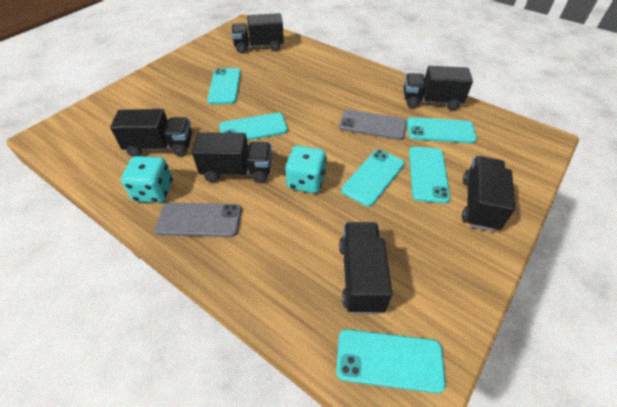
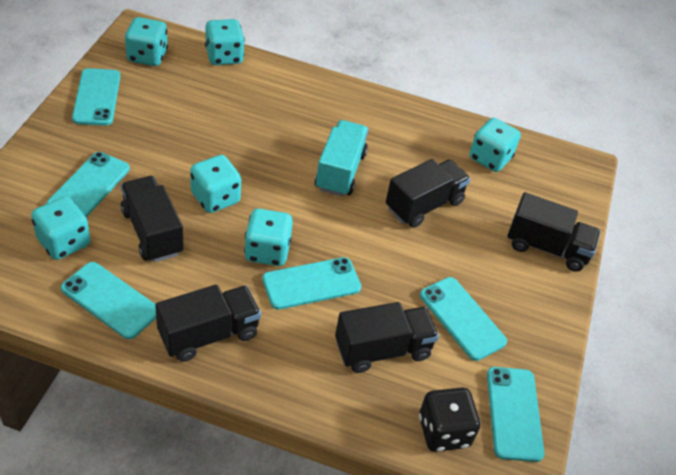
black dice: none = 0 -> [419,387,481,452] = 1
black truck: [110,109,192,157] [192,132,272,183] [232,13,284,53] [339,222,392,314] [404,66,473,110] [462,156,515,232] = 6 -> [121,176,184,262] [155,285,261,362] [335,302,439,373] [386,159,471,228] [507,192,601,272] = 5
grey phone: [155,203,242,237] [339,109,407,140] = 2 -> none = 0
turquoise dice: [121,156,173,203] [286,145,327,193] = 2 -> [31,196,90,260] [125,17,168,66] [190,155,241,213] [205,19,245,65] [244,209,293,266] [469,118,521,172] = 6
turquoise truck: none = 0 -> [315,120,369,197] = 1

